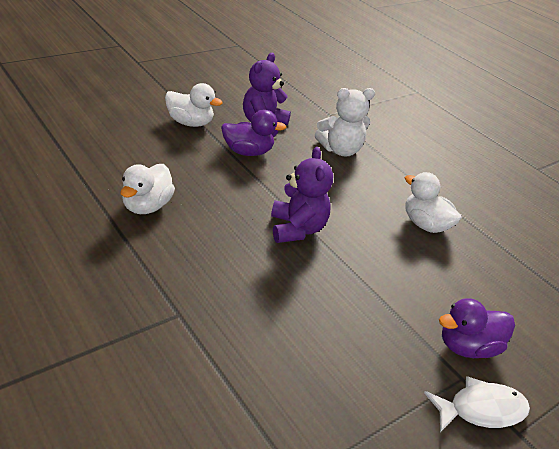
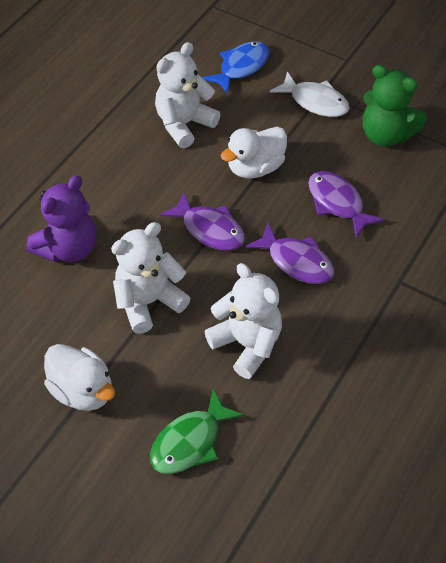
blue fish: none = 0 -> [202,41,270,94] = 1
green fish: none = 0 -> [150,388,244,474] = 1
green teddy bear: none = 0 -> [363,65,427,147] = 1
purple duck: [221,110,286,156] [439,298,515,358] = 2 -> none = 0
purple fish: none = 0 -> [160,192,245,251] [245,223,334,284] [308,171,385,238] = 3
purple teddy bear: [243,53,291,137] [271,147,333,243] = 2 -> [26,175,96,262] = 1
white duck: [120,164,175,214] [165,83,223,127] [405,172,462,233] = 3 -> [44,344,115,411] [221,127,287,178] = 2
white teddy bear: [315,88,375,156] = 1 -> [111,222,190,334] [155,42,221,148] [204,263,282,379] = 3

